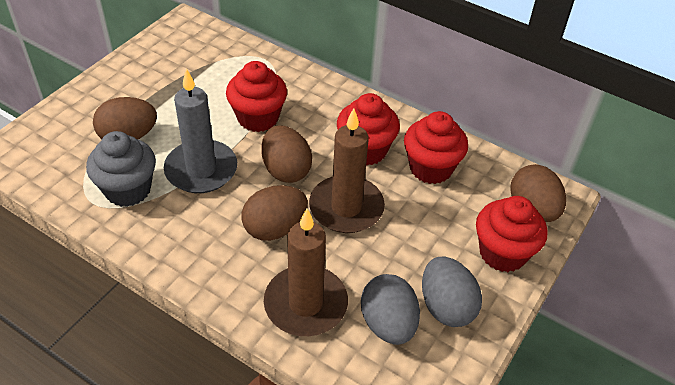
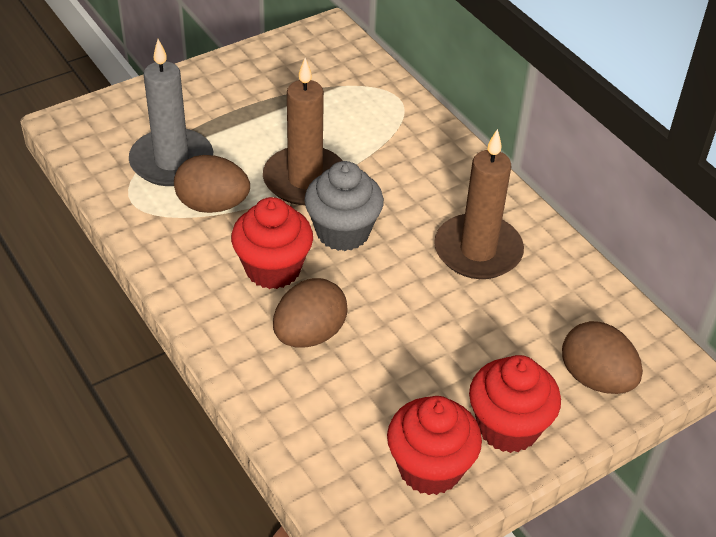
brown egg: [93,97,157,140] [242,185,308,241] [261,125,312,183] [510,164,566,222] = 4 -> [174,155,250,213] [273,278,348,348] [562,321,643,394] = 3
grey egg: [361,274,420,345] [422,257,482,327] = 2 -> none = 0
red cupcake: [226,61,287,132] [337,93,400,166] [404,111,468,184] [476,196,547,272] = 4 -> [231,197,313,289] [387,396,482,495] [469,355,561,453] = 3

